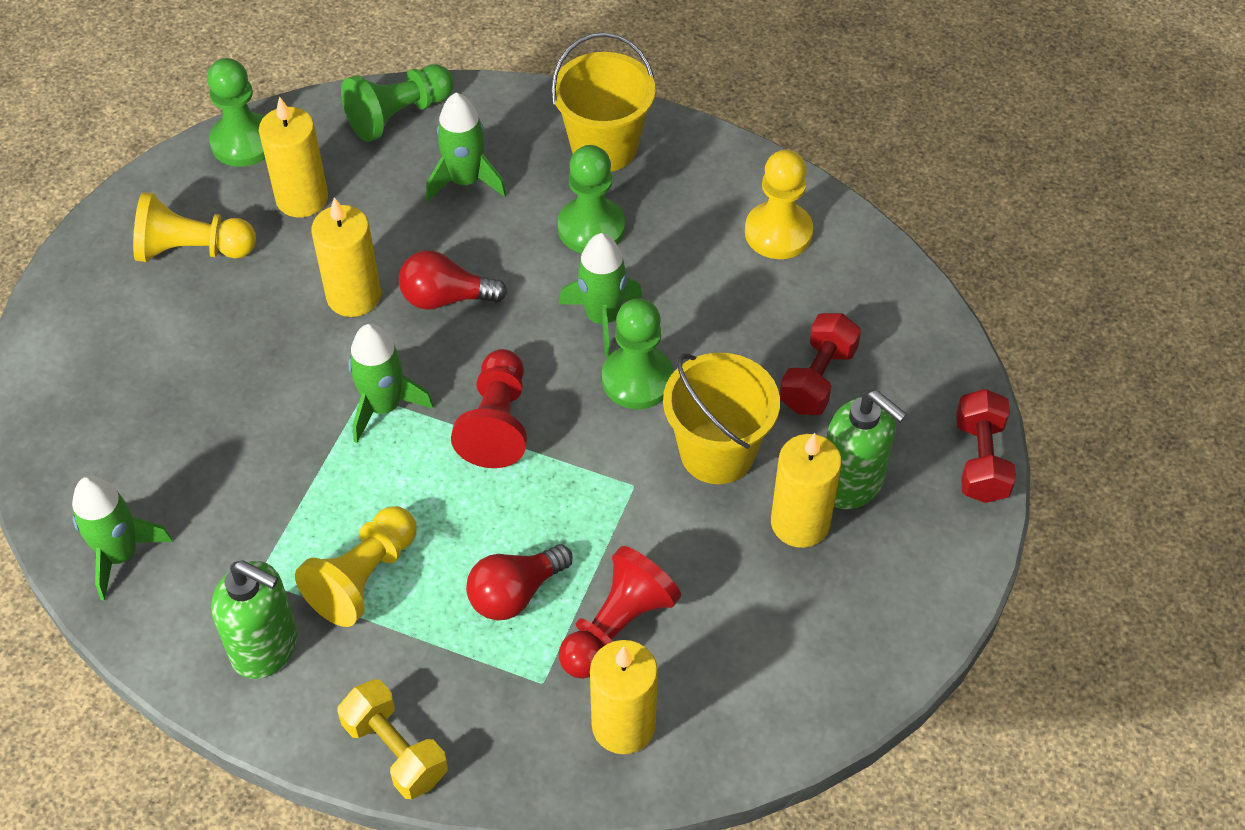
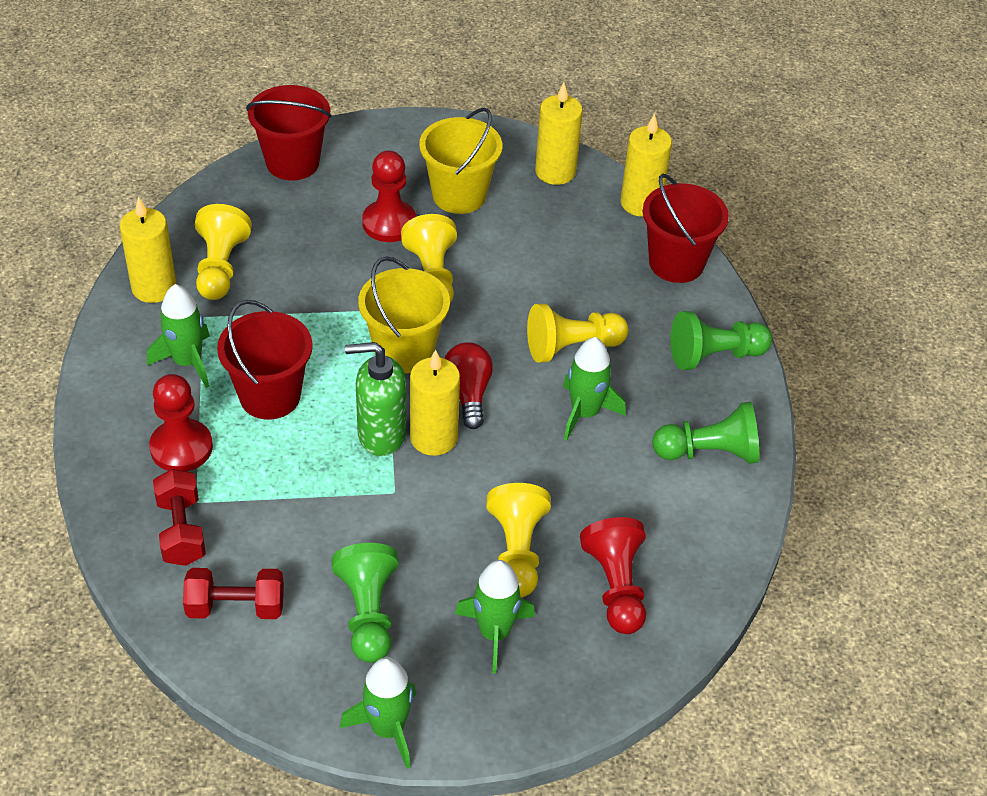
green pawn: [207,58,265,167] [341,64,454,142] [558,145,625,254] [602,298,674,409] = 4 -> [331,543,399,663] [652,402,759,464] [670,311,772,370] = 3
green soap dispenser: [211,560,297,679] [827,390,907,509] = 2 -> [345,342,406,456] = 1
red bucket: none = 0 -> [217,300,312,419] [246,85,332,181] [643,174,729,283] = 3
red light bulb: [399,250,507,310] [466,544,572,621] = 2 -> [444,342,493,429] = 1
red pawn: [451,349,527,468] [559,546,681,679] = 2 -> [149,374,213,471] [362,151,416,242] [580,517,646,634] = 3
yellow dumbbell: [337,679,448,799] = 1 -> none = 0
yellow pawn: [133,192,256,262] [295,506,417,627] [745,150,813,259] = 3 -> [195,204,252,300] [401,214,457,303] [486,483,551,598] [527,304,628,363] = 4

